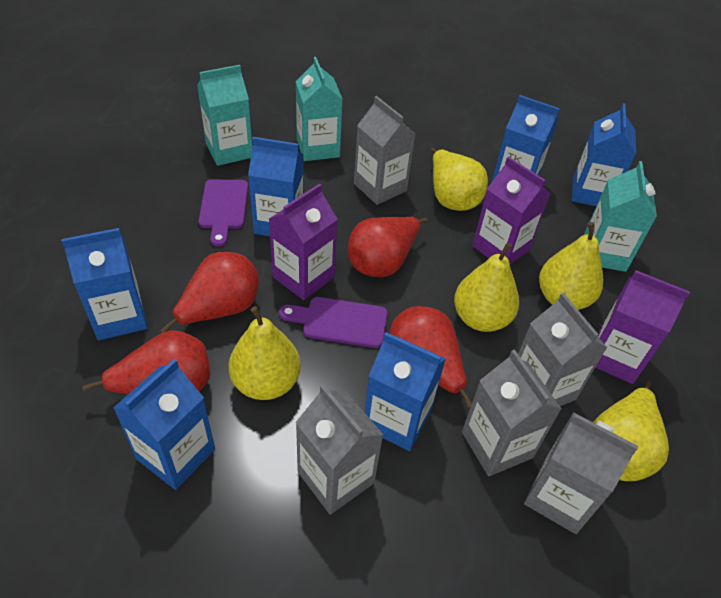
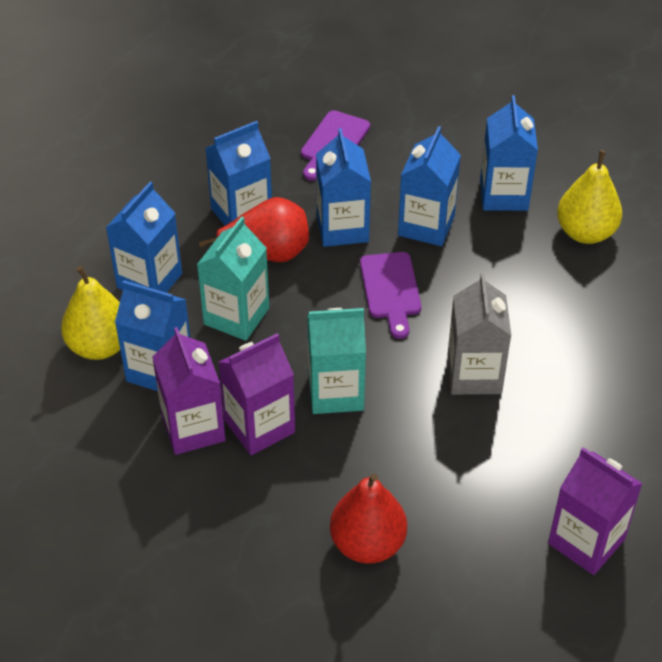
grey carton: [295,385,384,515] [354,96,416,205] [462,350,562,476] [518,293,607,406] [524,412,639,534] = 5 -> [447,273,511,395] = 1
red pear: [82,330,210,394] [160,252,259,333] [348,217,428,277] [390,306,472,408] = 4 -> [199,197,309,262] [330,473,407,563] = 2
turquoise carton: [197,65,252,166] [296,57,343,161] [584,161,657,272] = 3 -> [197,216,269,341] [307,308,366,414] = 2
yellow pear: [229,306,301,400] [430,148,488,211] [454,242,519,332] [539,222,603,310] [593,381,669,481] = 5 -> [61,266,120,360] [557,150,622,244] = 2

